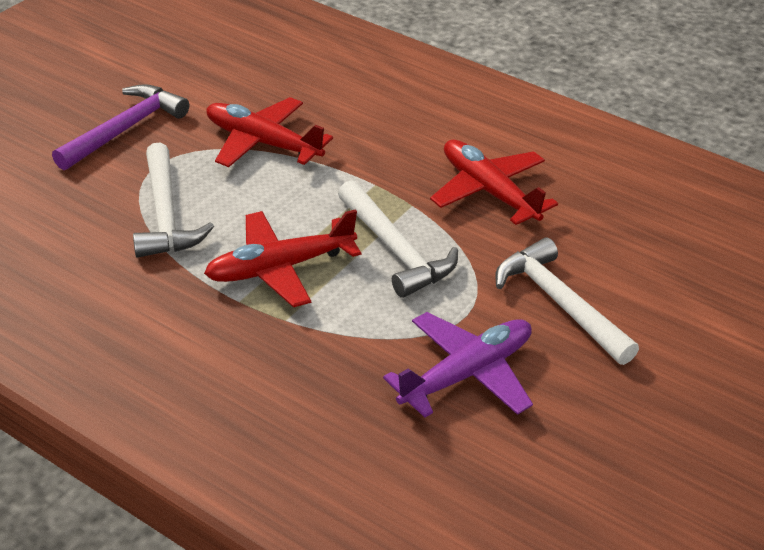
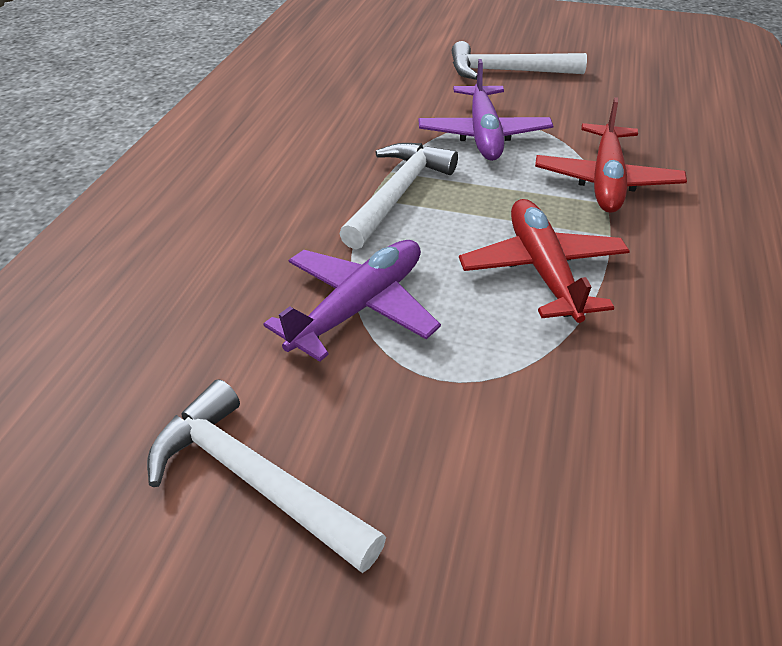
purple hammer: [52,84,189,170] = 1 -> none = 0
purple plane: [383,312,533,418] = 1 -> [263,240,441,362] [418,59,553,161] = 2
red plane: [204,209,361,307] [206,97,333,167] [430,140,558,225] = 3 -> [459,199,630,323] [535,97,687,213] = 2

